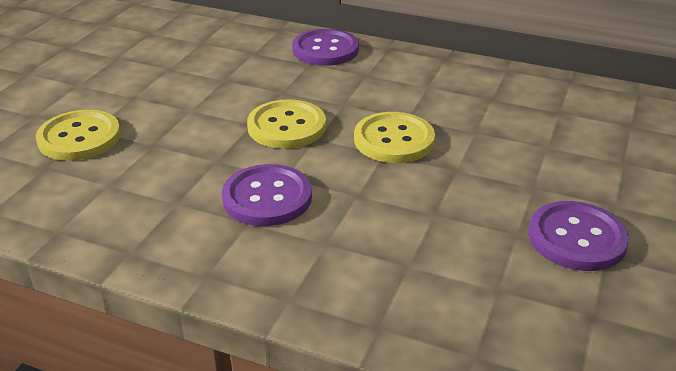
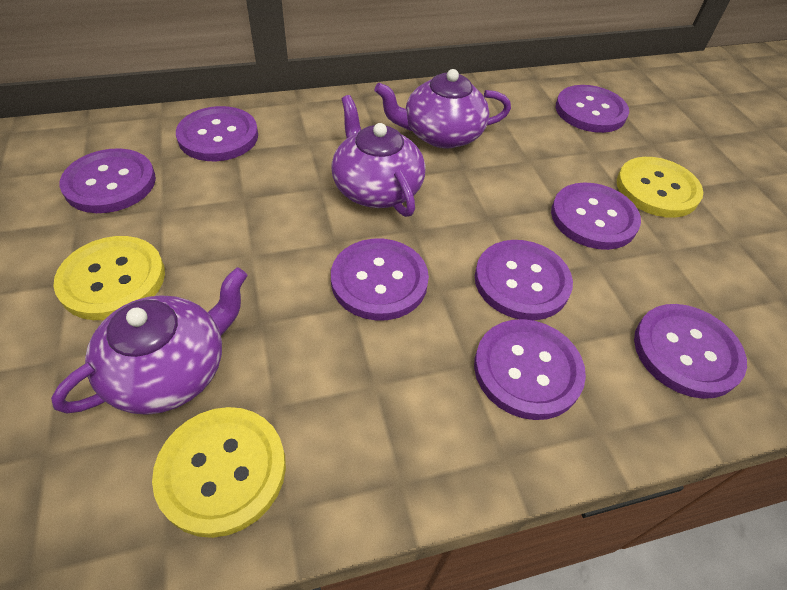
purple button: [222,164,312,226] [292,29,359,66] [529,201,629,271] = 3 -> [60,148,156,213] [176,106,258,161] [331,239,429,321] [474,319,586,420] [475,240,573,321] [551,183,641,250] [556,85,629,133] [634,304,747,399] = 8
purple teapot: none = 0 -> [51,267,248,415] [331,95,425,217] [375,69,511,149] = 3

